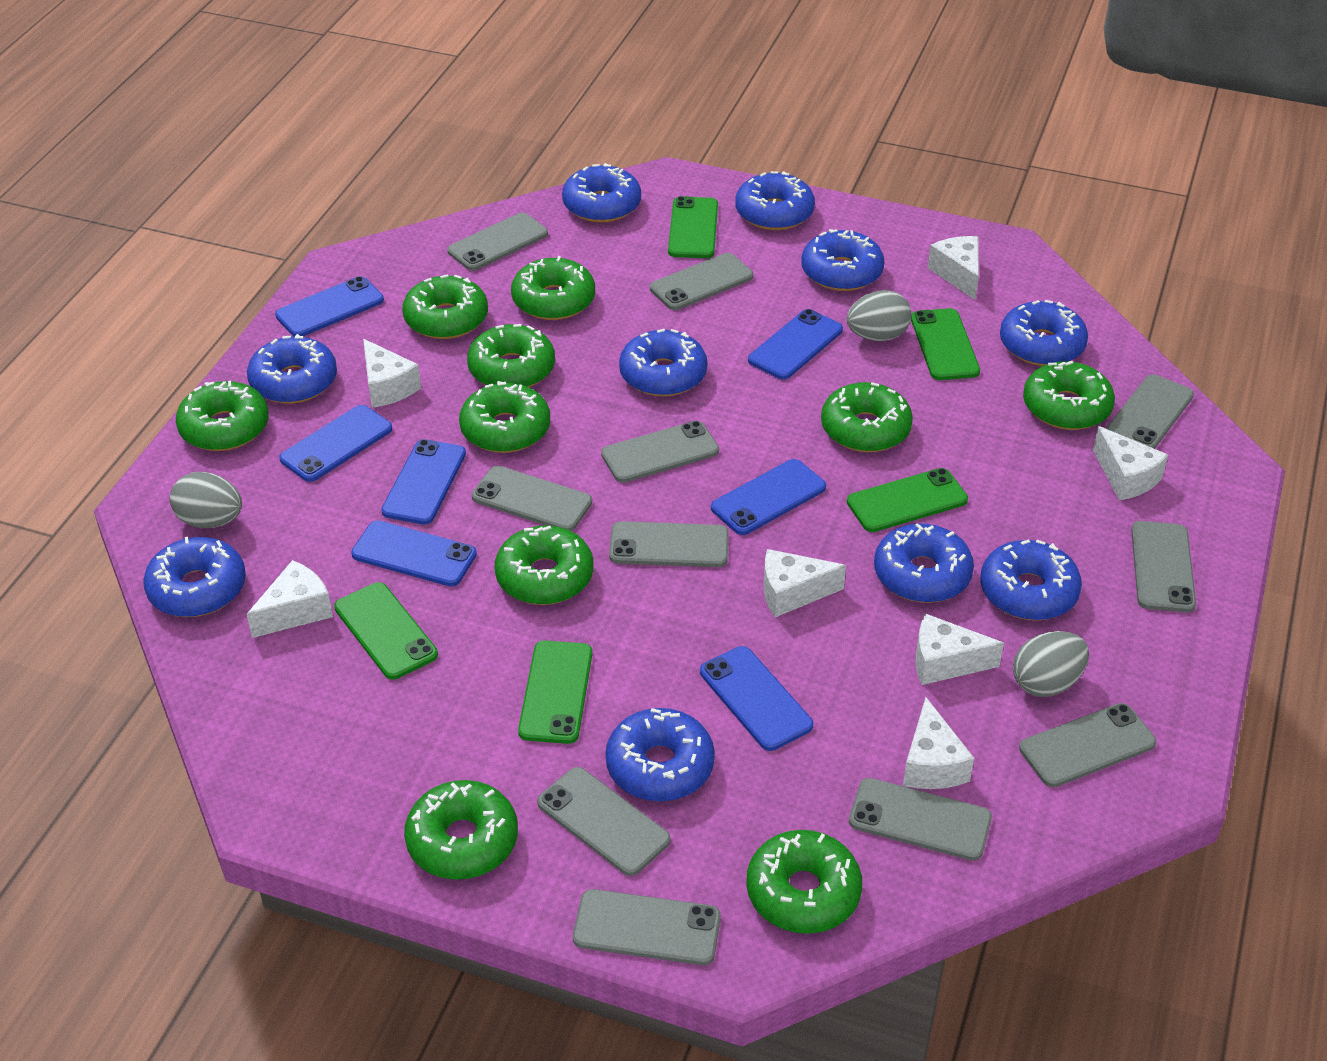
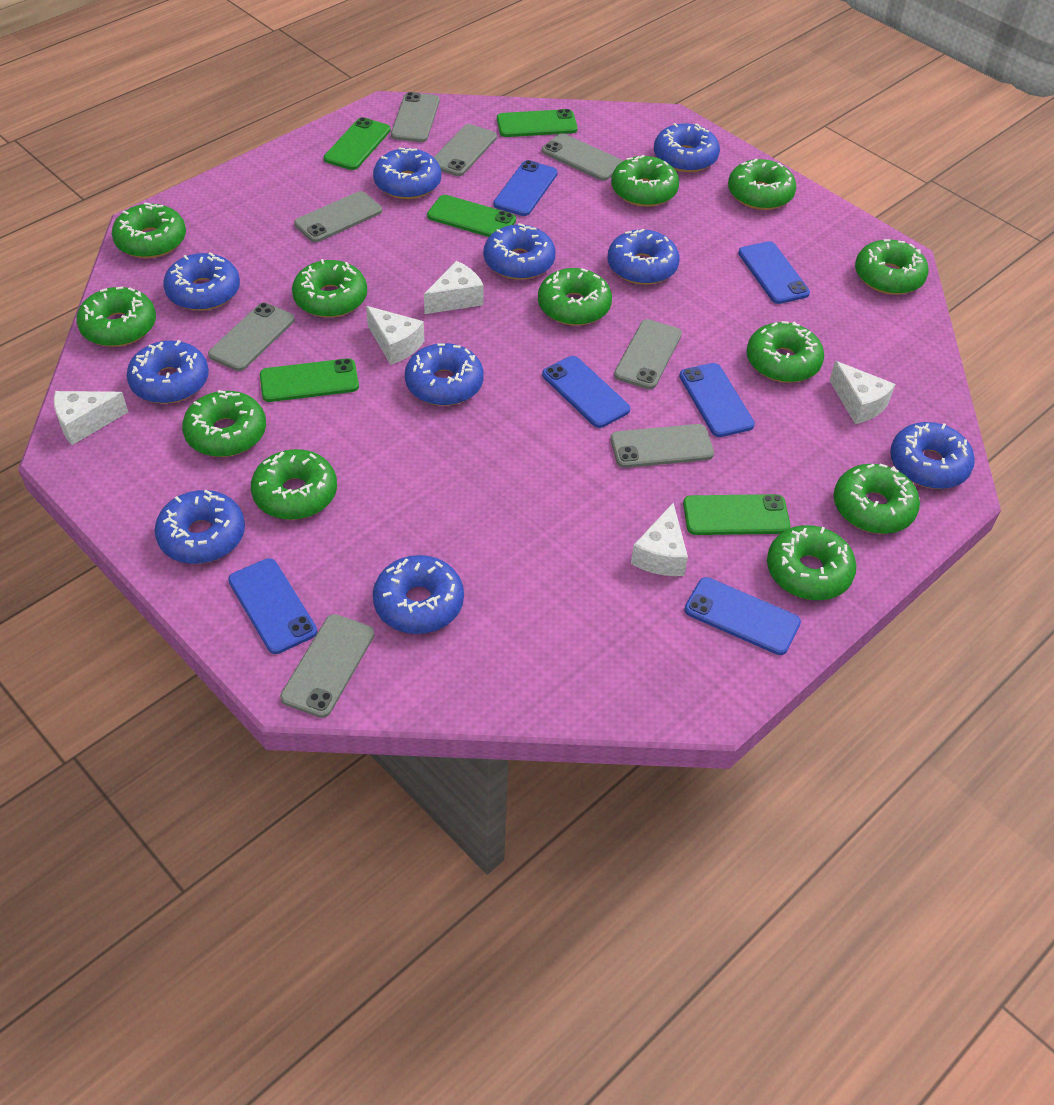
blue phone: [275,276,384,337] [279,405,392,482] [351,520,477,586] [381,439,466,525] [700,646,813,751] [711,459,826,535] [748,309,843,380] = 7 -> [228,558,317,654] [493,160,558,216] [542,356,630,428] [679,363,755,437] [684,577,801,655] [738,241,810,304] = 6
green donut: [176,381,269,451] [402,274,488,339] [404,780,518,880] [459,381,550,453] [467,324,555,387] [495,526,593,605] [511,256,595,320] [746,830,862,934] [821,382,913,452] [1023,361,1115,430] = 10 -> [76,286,156,347] [112,202,186,258] [182,390,266,457] [251,449,337,520] [292,259,367,318] [538,268,612,326] [611,155,679,207] [728,159,796,210] [747,321,824,383] [767,525,857,600] [834,464,920,534] [855,239,928,295] = 12
grey egg: [170,472,242,528] [847,290,912,341] [1013,631,1089,697] = 3 -> none = 0
grey phone: [447,213,548,271] [472,466,592,531] [537,767,671,876] [573,889,721,965] [601,421,719,483] [609,521,729,567] [650,253,753,310] [849,778,992,861] [1019,703,1156,787] [1106,374,1194,449] [1131,521,1196,612] = 11 -> [208,303,295,371] [280,614,375,718] [294,191,382,242] [391,92,439,142] [434,124,497,176] [542,133,623,181] [611,424,714,468] [614,319,682,389] = 8
white cheese: [247,560,333,638] [363,339,421,408] [764,549,846,617] [903,697,974,789] [916,613,1004,685] [928,236,979,300] [1093,426,1168,500] = 7 -> [54,391,128,445] [366,306,424,365] [424,261,483,314] [631,502,688,576] [829,361,895,424] = 5

